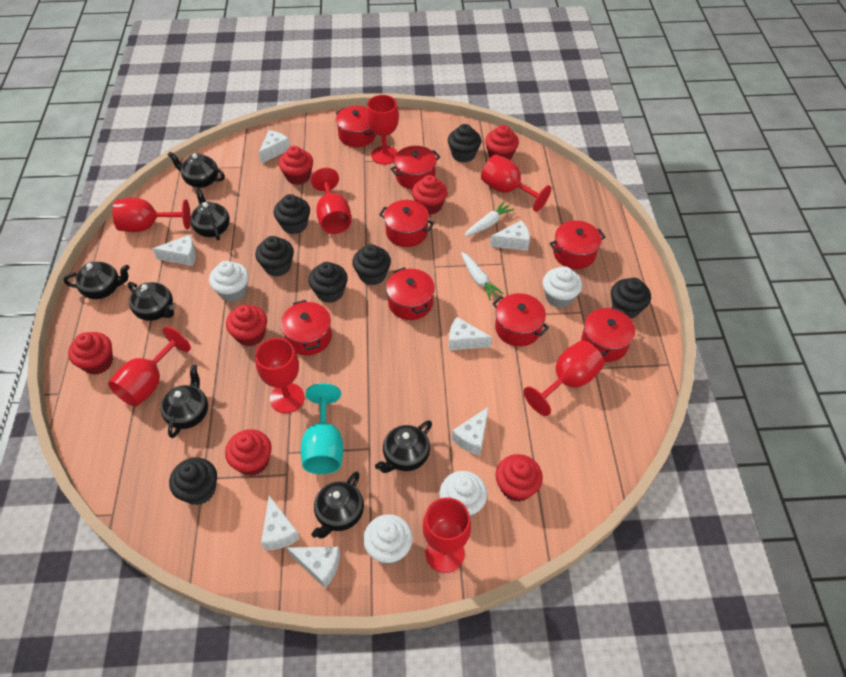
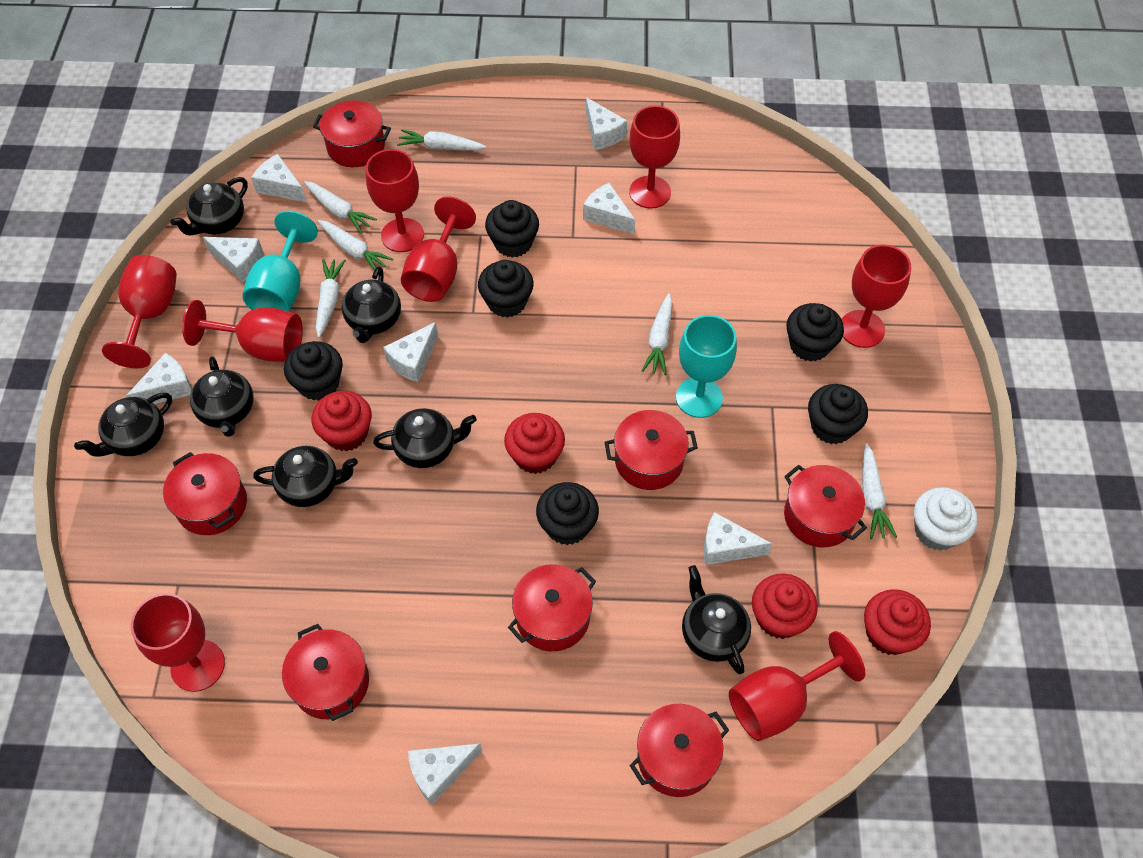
black cupcake: [169,457,217,505] [255,236,294,277] [274,194,310,234] [308,262,348,303] [352,244,391,285] [448,124,481,163] [611,278,651,319] = 7 -> [284,341,343,401] [478,260,534,318] [485,200,539,258] [536,482,599,545] [786,303,844,362] [808,384,868,444] = 6
red cupcake: [68,332,113,375] [225,429,272,476] [226,305,267,346] [279,146,313,185] [412,175,448,215] [485,125,519,160] [496,454,543,502] = 7 -> [312,391,372,451] [504,413,565,474] [752,574,818,639] [864,589,931,655] = 4
red pot: [280,300,332,356] [336,106,376,147] [379,200,434,247] [386,267,435,320] [390,146,440,190] [492,293,549,346] [549,221,605,269] [581,306,635,362] = 8 -> [163,452,247,535] [282,624,369,721] [313,100,391,167] [508,564,596,651] [605,410,698,490] [629,704,729,797] [784,465,867,547] = 7
turquoise goblet: [301,383,344,474] = 1 -> [242,211,318,312] [676,315,737,418] = 2
white carrot: [461,252,504,300] [464,201,515,237] = 2 -> [304,181,377,234] [316,259,346,338] [318,220,393,270] [397,129,486,151] [641,293,672,375] [862,443,897,539] = 6
white cheese: [152,235,196,266] [259,130,290,164] [261,496,300,550] [287,547,340,588] [449,317,492,350] [452,407,489,455] [490,220,530,251] = 7 -> [125,353,192,404] [203,237,264,282] [251,154,306,202] [383,322,438,382] [408,743,482,805] [583,183,635,234] [586,97,627,150] [704,512,772,565] = 8
white cupcake: [209,261,249,302] [363,514,413,564] [440,471,487,517] [543,266,582,308] = 4 -> [914,487,978,551] = 1

